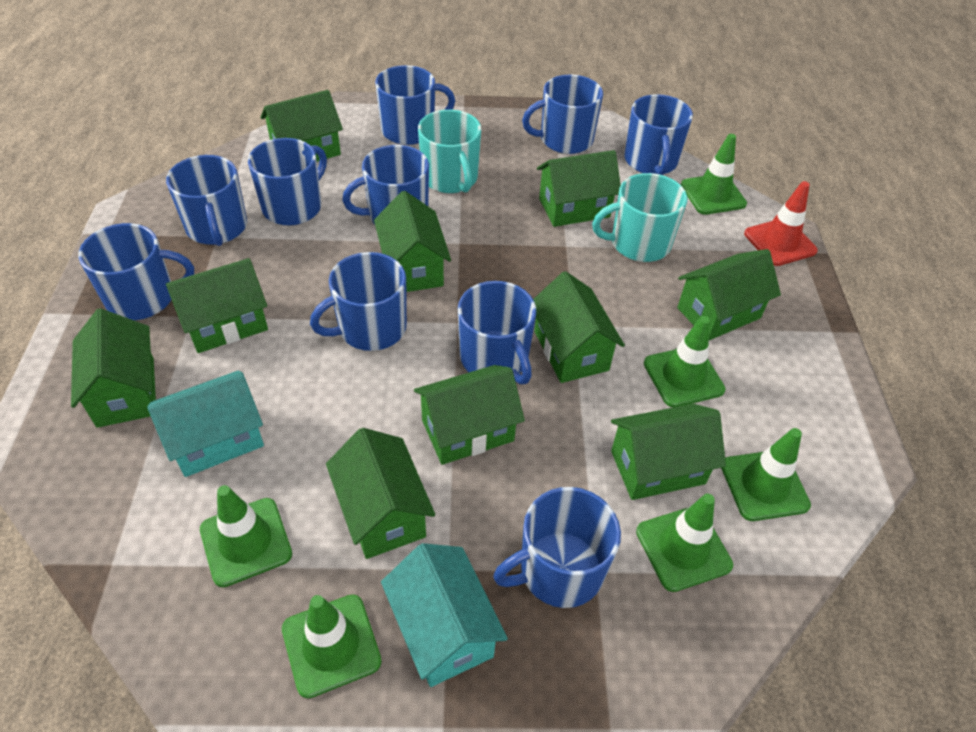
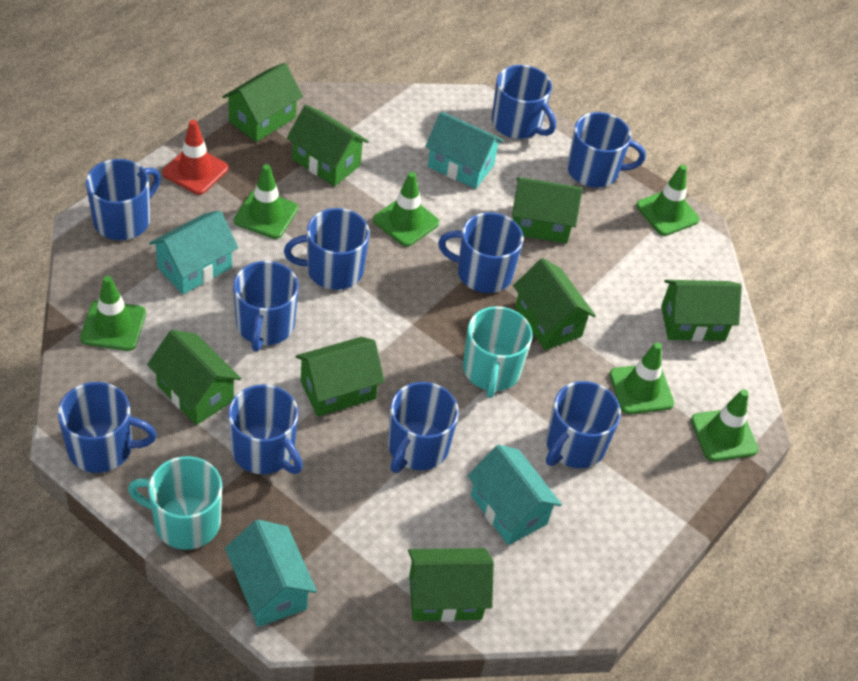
green house: [71,308,156,428] [166,258,268,353] [261,90,343,162] [326,428,435,559] [374,191,451,292] [414,365,525,465] [533,271,625,383] [537,150,621,227] [611,404,726,500] [677,249,781,340] = 10 -> [147,330,241,425] [222,63,303,142] [287,105,369,186] [296,337,385,417] [408,548,494,622] [512,177,583,243] [513,258,596,350] [661,280,742,341] = 8
turquoise house: [147,371,264,477] [381,543,508,687] = 2 -> [149,210,238,294] [225,520,317,627] [425,111,504,189] [468,445,562,545] = 4

